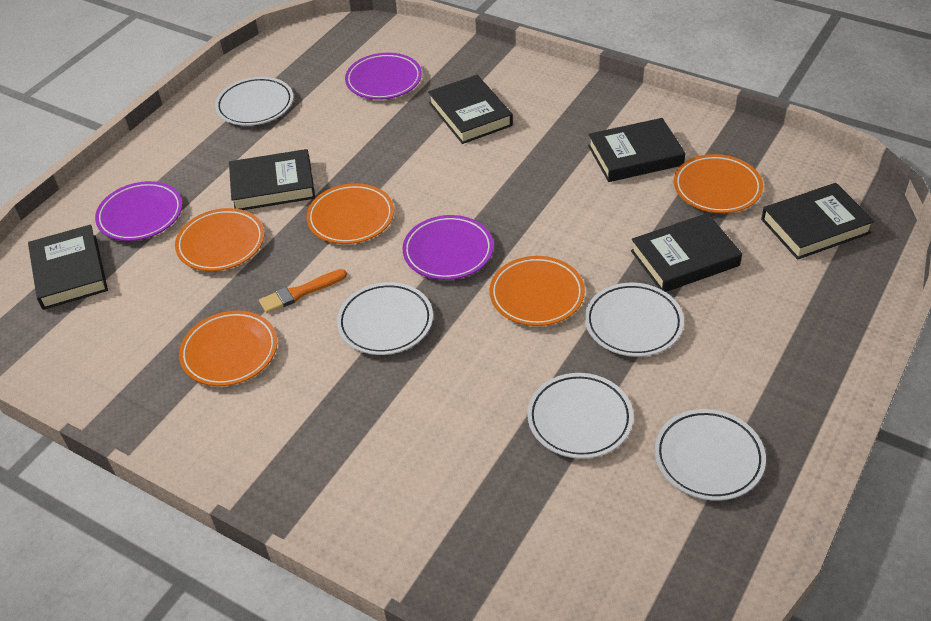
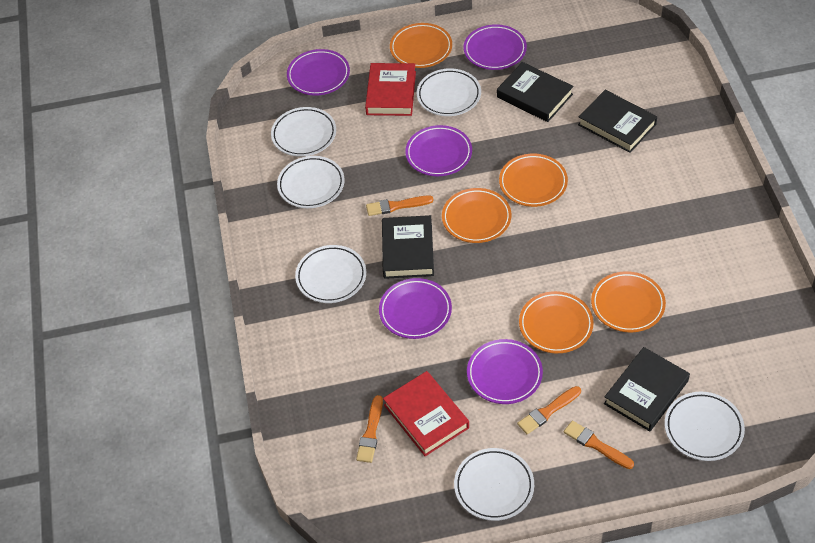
black book: [28,224,108,310] [229,149,315,210] [428,75,513,144] [588,118,685,182] [631,213,742,292] [761,183,875,260] = 6 -> [382,215,434,279] [497,62,574,122] [578,90,657,153] [604,347,690,431] = 4
orange brush: [259,269,347,313] = 1 -> [356,395,383,463] [366,196,433,216] [517,386,581,434] [564,420,634,469] = 4
purple plate: [95,181,182,241] [345,53,422,100] [403,215,493,280] = 3 -> [287,49,350,95] [379,278,452,339] [405,125,472,176] [464,24,527,70] [467,339,543,404] = 5
red book: none = 0 -> [365,63,416,116] [383,371,469,456] = 2
white plate: [215,77,293,126] [337,282,433,355] [527,373,633,459] [585,283,684,357] [655,409,766,501] = 5 -> [271,107,336,157] [277,156,345,208] [295,245,366,303] [417,68,481,116] [454,448,534,521] [665,392,745,461] = 6

